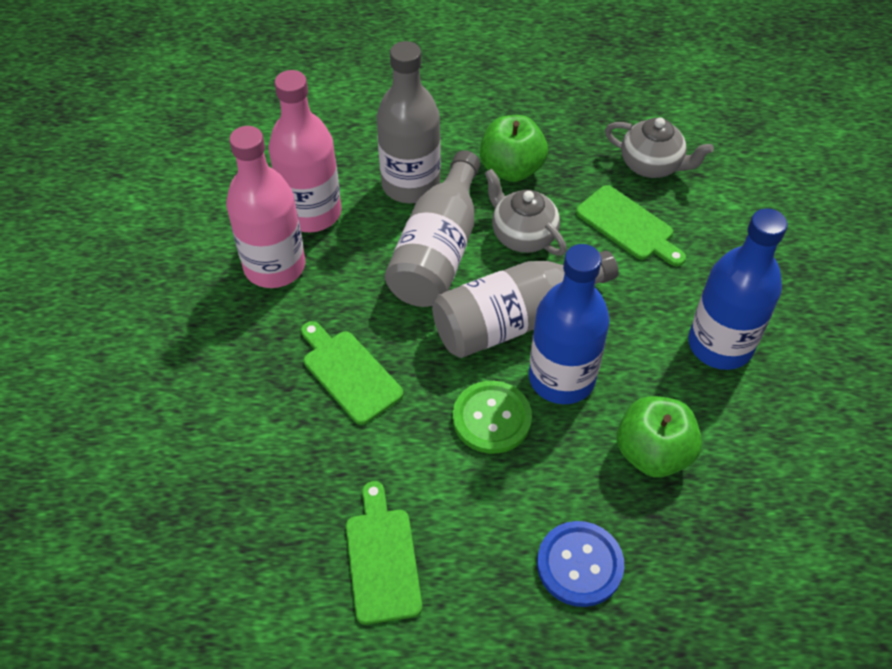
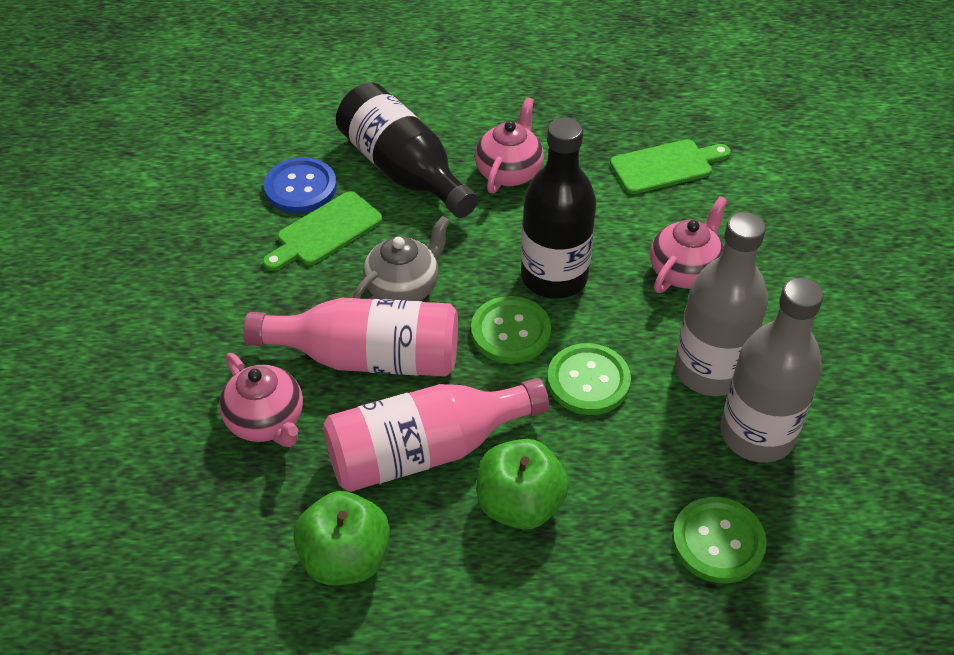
black bottle: none = 0 -> [336,82,478,218] [521,117,596,299] = 2
blue bottle: [529,244,610,404] [688,208,788,370] = 2 -> none = 0
green button: [453,381,532,454] = 1 -> [471,296,551,364] [547,343,631,415] [672,497,767,584] = 3
green cutting board: [301,321,403,425] [346,481,422,625] [576,185,686,266] = 3 -> [263,191,383,271] [610,139,731,194] = 2
grey bottle: [377,41,441,203] [385,150,480,307] [432,251,619,358] = 3 -> [675,212,768,396] [720,277,824,463] = 2
grey teapot: [485,169,567,256] [605,118,714,178] = 2 -> [353,216,450,301] = 1
pink teapot: none = 0 -> [219,353,303,447] [475,97,544,194] [650,196,728,293] = 3

